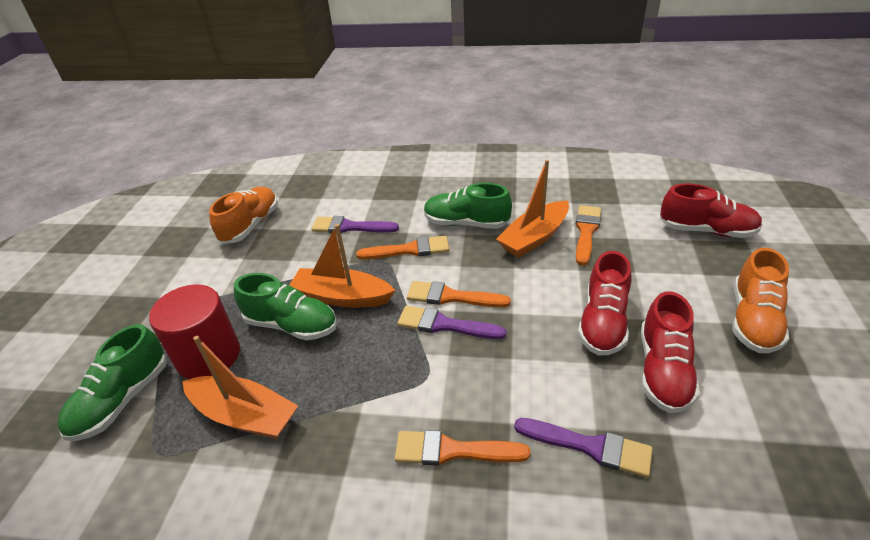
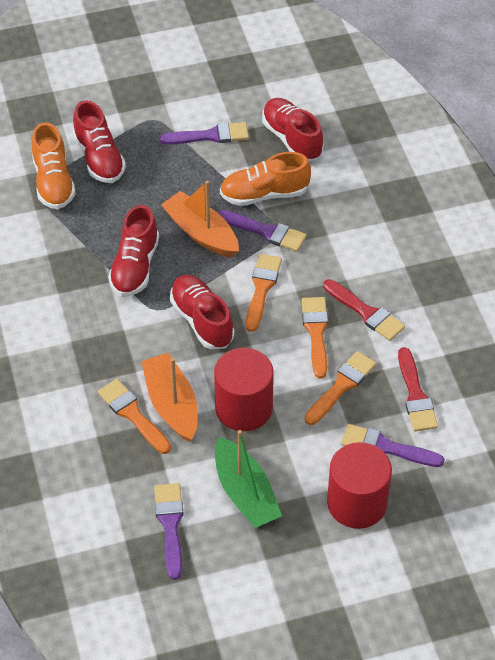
green boat: none = 0 -> [215,430,282,528] = 1
green shoe: [58,324,167,441] [234,273,337,340] [424,183,512,229] = 3 -> none = 0
orange boat: [182,336,298,439] [289,224,395,308] [496,160,569,258] = 3 -> [141,353,198,442] [161,181,239,257] = 2
purple brush: [311,216,399,233] [397,306,506,339] [514,418,653,478] = 3 -> [154,483,184,580] [160,122,249,144] [218,210,307,252] [341,424,445,467] = 4
red brush: none = 0 -> [323,279,405,341] [398,347,438,431] = 2
red cylinder: [149,285,240,379] = 1 -> [214,348,274,431] [327,442,392,529] = 2
red shoe: [578,251,632,356] [641,291,700,413] [660,184,763,238] = 3 -> [73,100,126,183] [108,205,159,297] [170,275,234,349] [262,98,323,161] = 4

